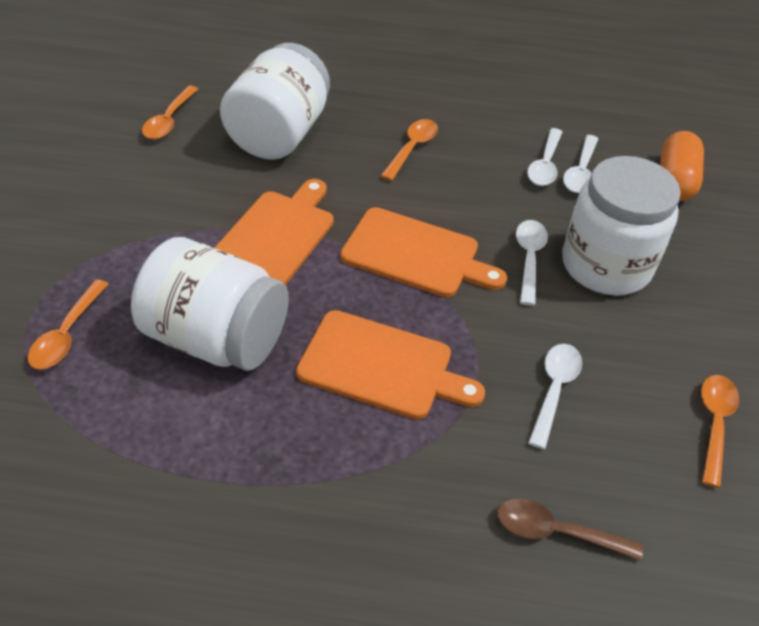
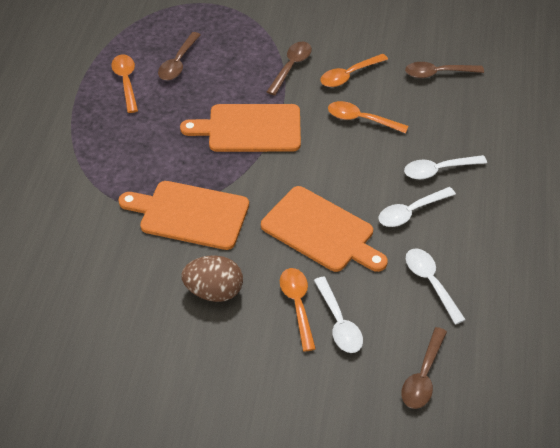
brown egg: none = 0 -> [181,255,243,302] = 1
brown spoon: [497,498,643,561] = 1 -> [158,32,201,80] [267,41,312,95] [401,327,447,409] [405,62,484,78] = 4
orange capsule: [660,131,704,201] = 1 -> none = 0
white jar: [131,237,289,371] [220,43,330,160] [562,156,681,296] = 3 -> none = 0

